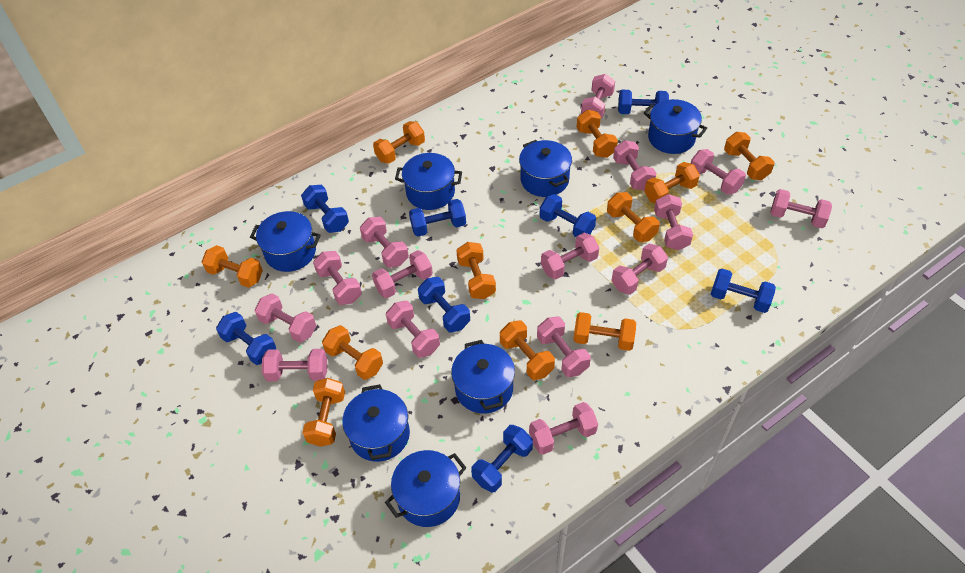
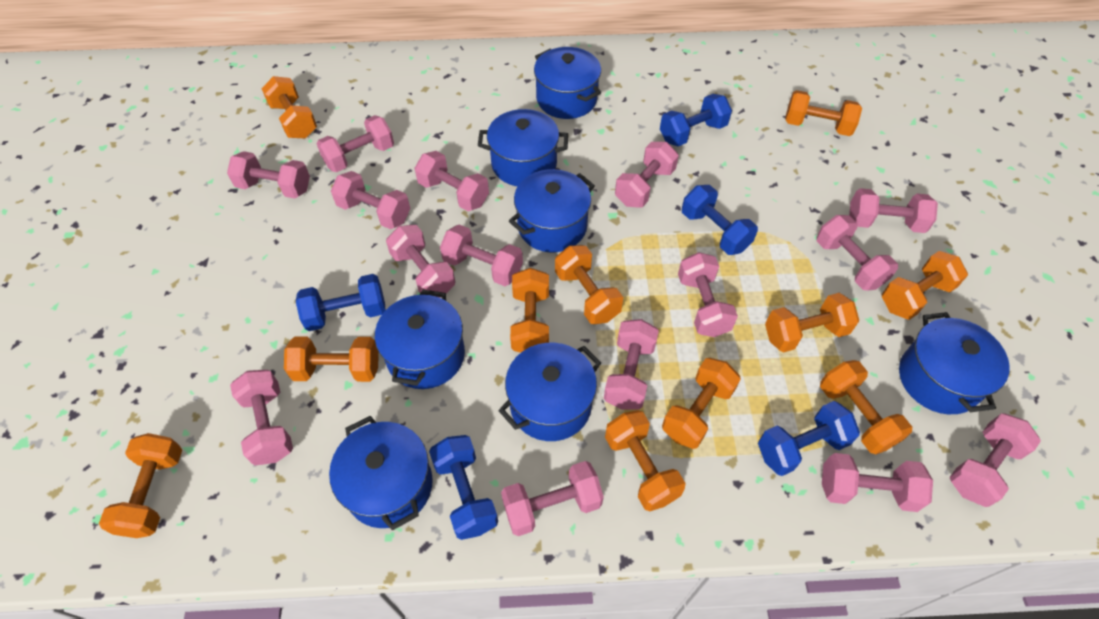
blue dumbbell: [216,312,276,365] [301,185,349,233] [409,199,466,237] [418,277,470,332] [471,425,533,493] [539,194,596,237] [618,90,669,114] [711,269,776,313] = 8 -> [296,274,386,331] [429,435,498,540] [660,94,732,146] [682,185,758,255] [758,401,860,476] = 5

